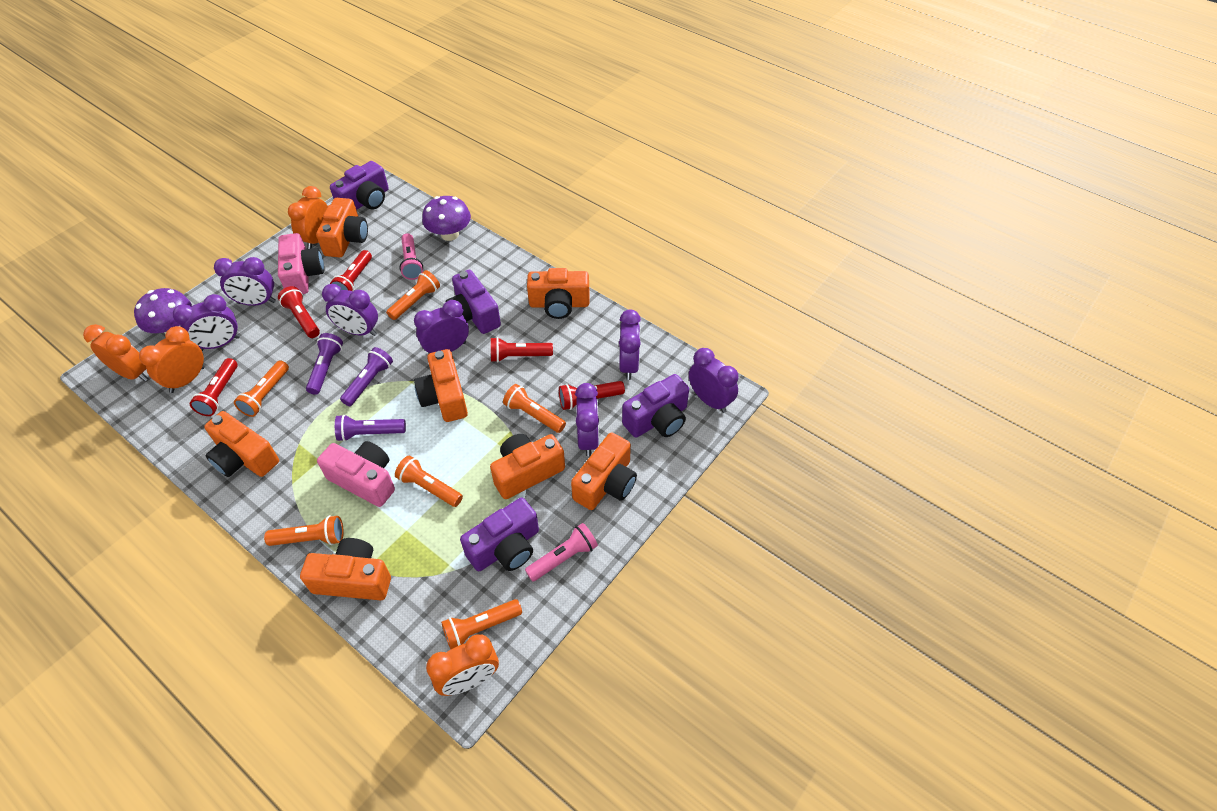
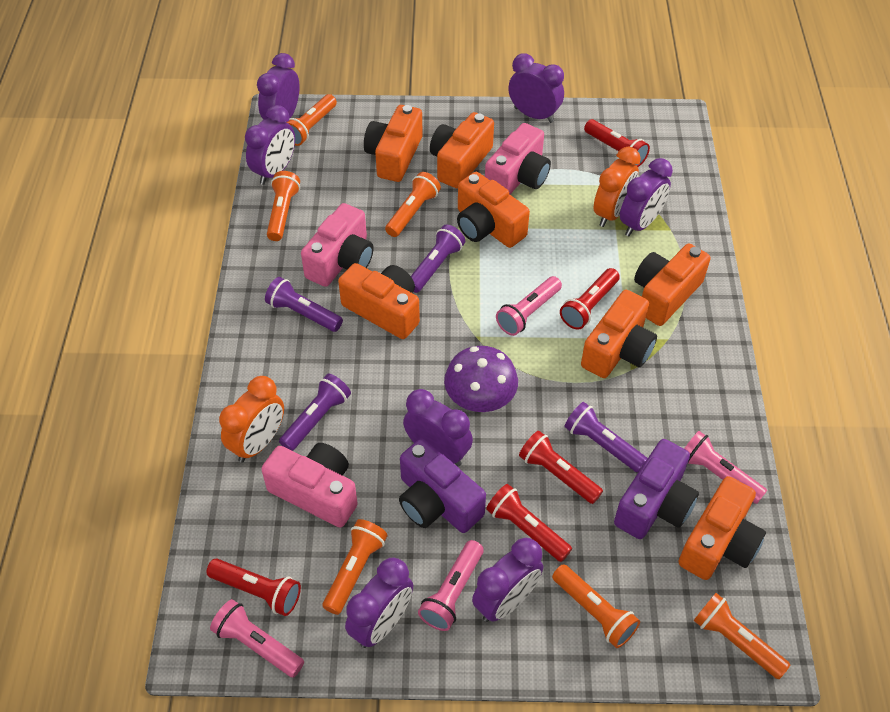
orange clock: [83,324,148,381] [139,326,204,393] [288,186,328,249] [426,634,499,696] = 4 -> [219,376,284,463] [594,147,641,227] = 2
pink camera: [278,233,324,294] [317,441,395,507] = 2 -> [261,443,358,528] [301,203,374,287] [485,123,551,194] = 3
pink flashlight: [399,233,423,280] [525,523,598,582] = 2 -> [210,599,304,678] [418,540,484,631] [496,276,562,336] [684,431,767,504] = 4
purple camera: [330,161,389,210] [445,270,501,334] [460,498,539,571] [622,374,689,438] = 4 -> [399,439,486,533] [614,439,699,539] = 2
purple flashlight: [306,333,343,395] [335,414,406,441] [340,347,393,406] = 3 -> [265,277,343,332] [279,374,351,451] [411,225,465,293] [564,402,648,472] = 4
purple mushroom: [134,288,192,335] [422,196,471,241] = 2 -> [444,346,518,412] = 1

